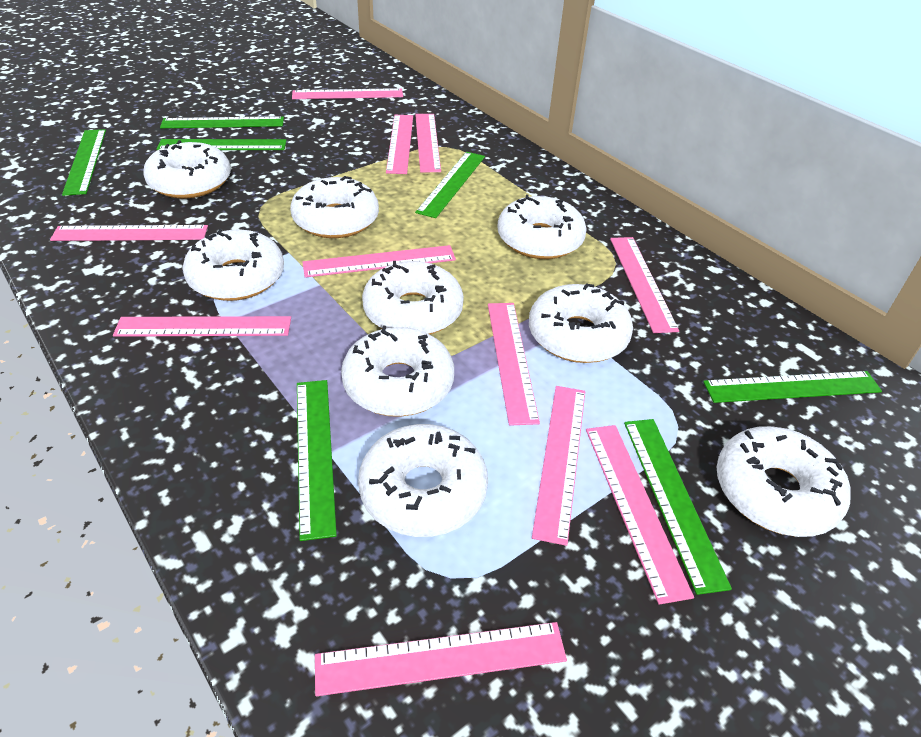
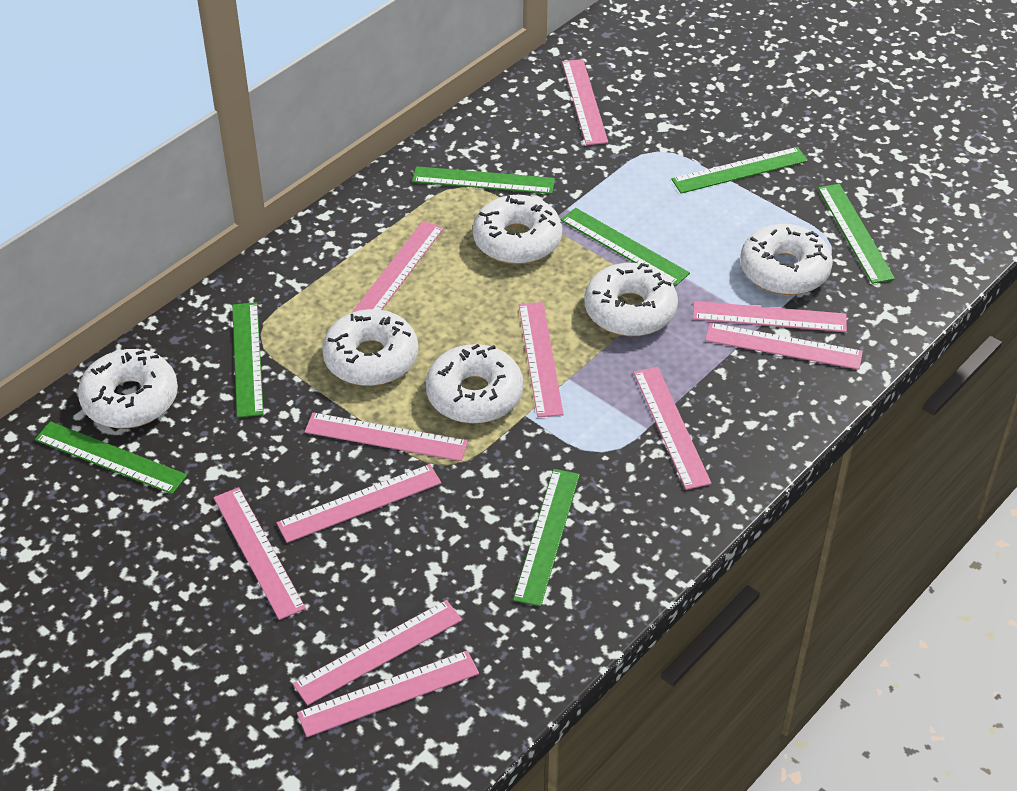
white donut: [143,140,231,198] [183,229,284,301] [290,176,379,238] [341,326,454,417] [358,424,488,537] [362,261,464,334] [497,194,587,259] [529,283,633,363] [717,426,851,537] = 9 -> [78,349,178,428] [322,309,418,386] [426,344,523,424] [473,195,562,264] [584,263,678,336] [740,224,833,295] = 6

